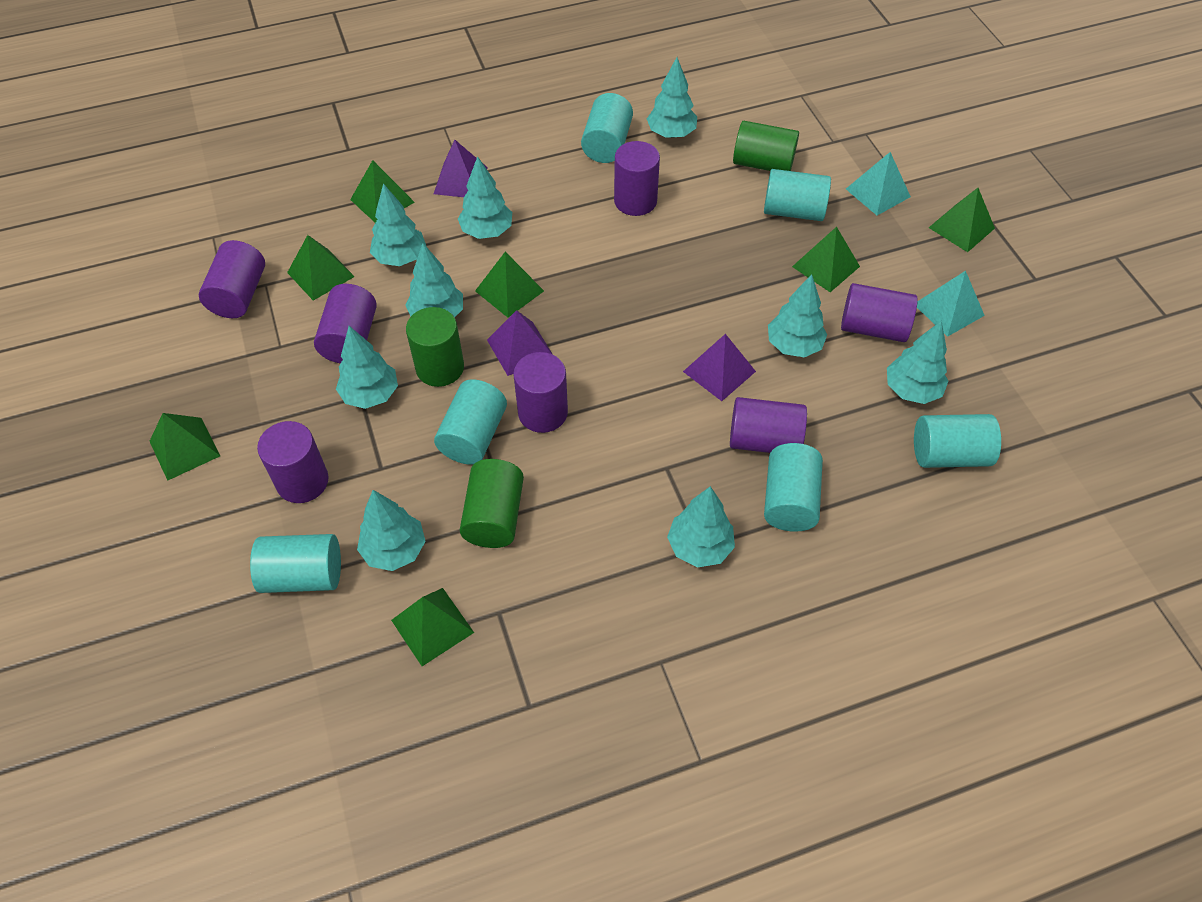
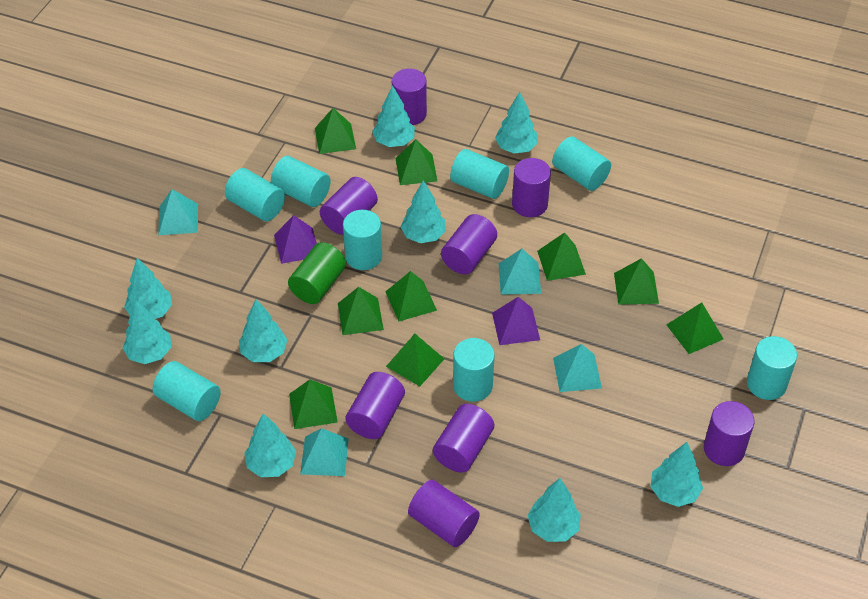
green cylinder: [406,307,464,387] [460,459,524,548] [733,121,799,171] = 3 -> [288,242,346,304] = 1
green pyramid: [149,413,220,481] [287,235,355,301] [350,160,415,223] [391,588,474,666] [475,252,544,318] [792,227,860,292] [929,188,995,252] = 7 -> [289,379,338,429] [315,108,356,154] [338,287,384,335] [385,271,437,321] [386,334,444,386] [395,139,437,185] [537,232,586,281] [614,258,659,305] [666,302,723,354] = 9
purple cylinder: [199,240,265,318] [257,421,329,503] [314,284,377,364] [513,352,568,433] [614,141,660,216] [730,397,807,453] [841,283,918,342] = 7 -> [320,177,378,235] [345,372,405,439] [392,69,427,125] [408,480,480,547] [433,404,494,472] [441,214,497,274] [512,158,551,217] [704,401,755,466] = 8
purple pyramid: [434,140,488,197] [487,310,553,376] [683,334,756,401] = 3 -> [274,215,317,264] [492,297,540,345] = 2
turquoise cylinder: [250,534,341,593] [434,379,507,465] [581,93,633,163] [764,169,831,221] [764,443,823,532] [914,414,1001,468] = 6 -> [153,361,221,421] [225,168,285,221] [271,156,331,207] [343,210,382,270] [450,149,509,199] [453,338,495,402] [552,136,611,191] [747,336,797,400] = 8
turquoise pyramid: [846,152,911,215] [917,271,985,337] = 2 -> [158,189,198,235] [300,428,349,476] [499,249,541,295] [553,344,602,392] = 4

